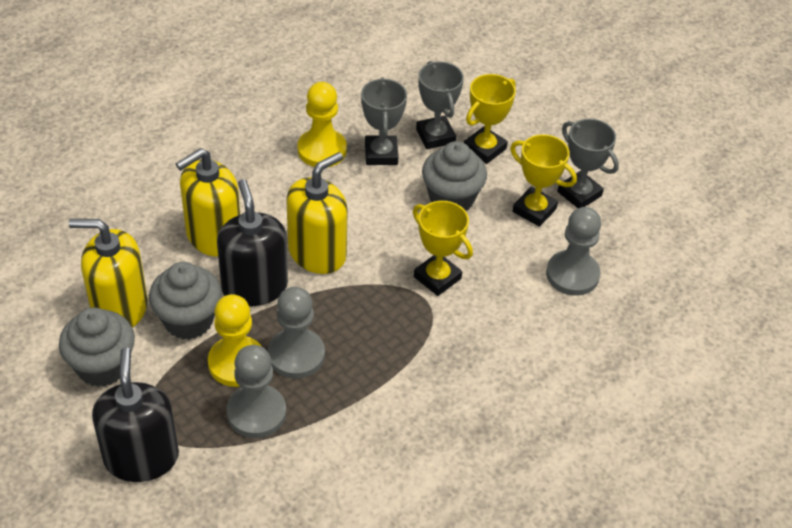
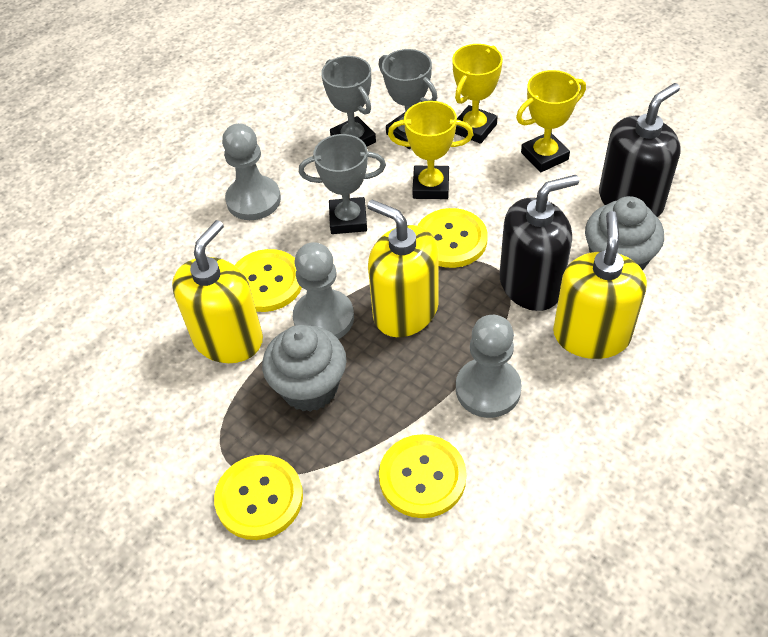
grey cupcake: [59,307,135,387] [149,262,222,340] [422,141,487,211] = 3 -> [262,325,347,412] [585,196,664,270] = 2
yellow button: none = 0 -> [214,455,303,540] [235,249,302,312] [379,434,467,518] [418,208,488,268] = 4
yellow pawn: [208,294,262,387] [297,82,347,167] = 2 -> none = 0

